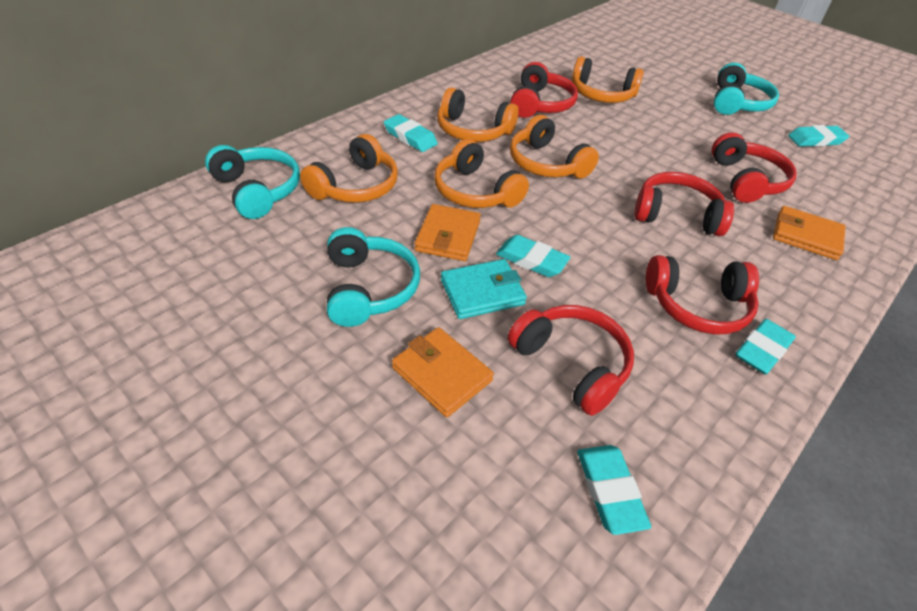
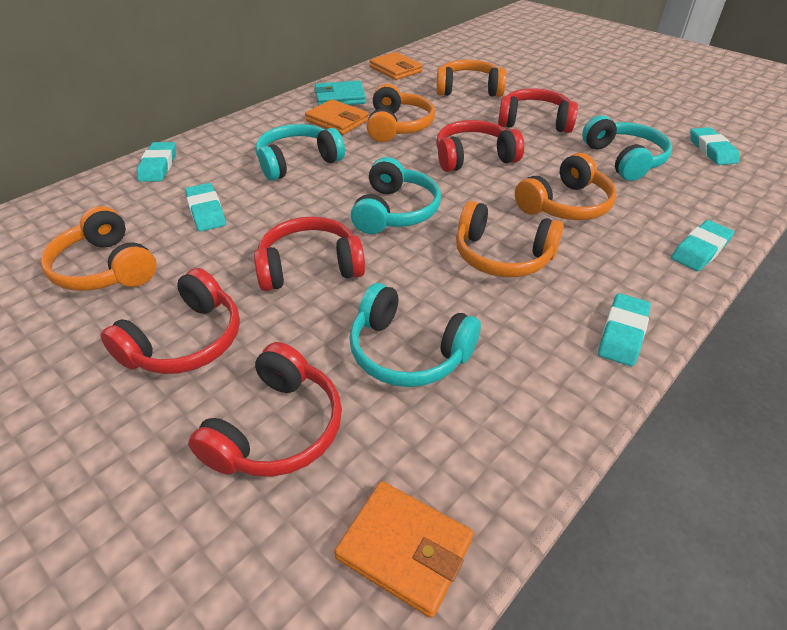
turquoise headphones: [205,145,300,219] [327,227,420,327] [714,63,779,115] = 3 -> [256,124,345,181] [349,283,481,387] [351,157,441,234] [582,115,672,181] = 4

